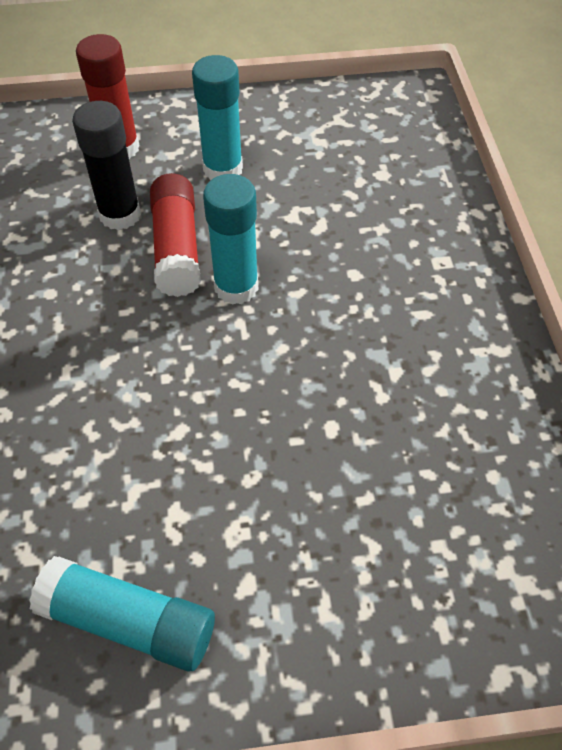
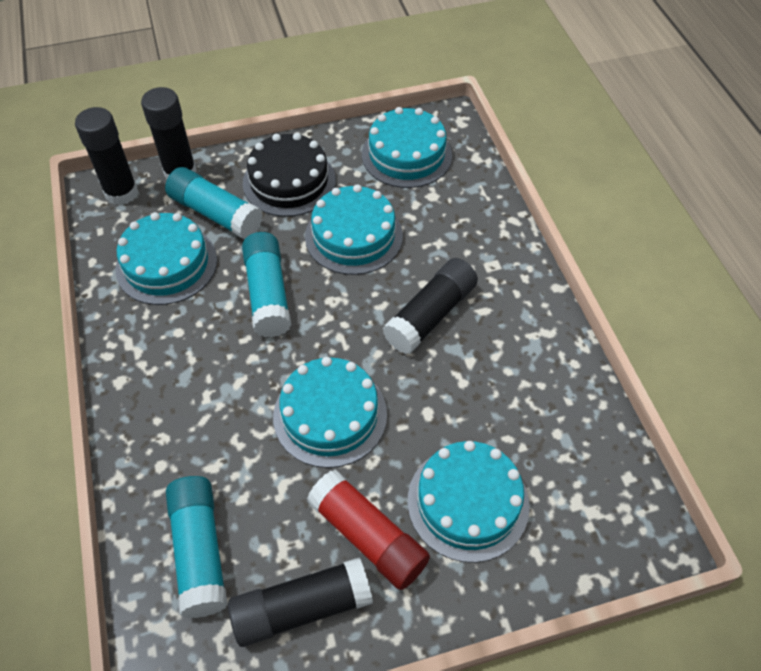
black cake: none = 0 -> [243,133,336,217] = 1
black glue stick: [72,101,141,230] = 1 -> [75,107,138,205] [141,87,197,180] [228,558,373,647] [383,258,478,354] = 4
red glue stick: [76,34,140,159] [150,173,201,297] = 2 -> [307,470,430,590] = 1
turquoise cake: none = 0 -> [116,212,217,305] [273,357,387,468] [305,184,403,275] [362,107,452,188] [408,441,530,563] = 5

